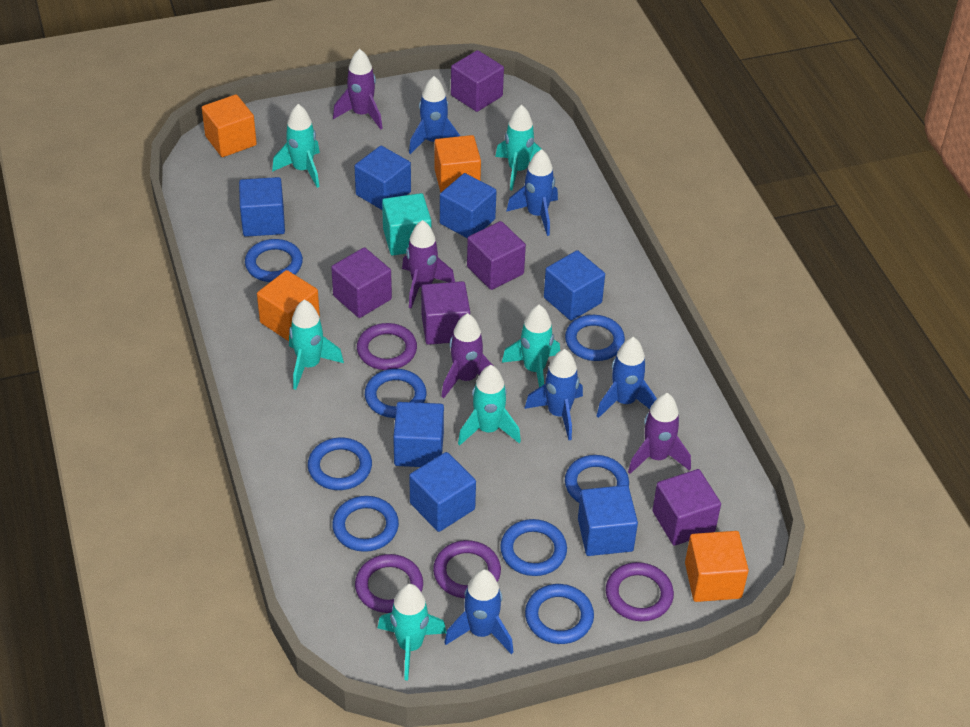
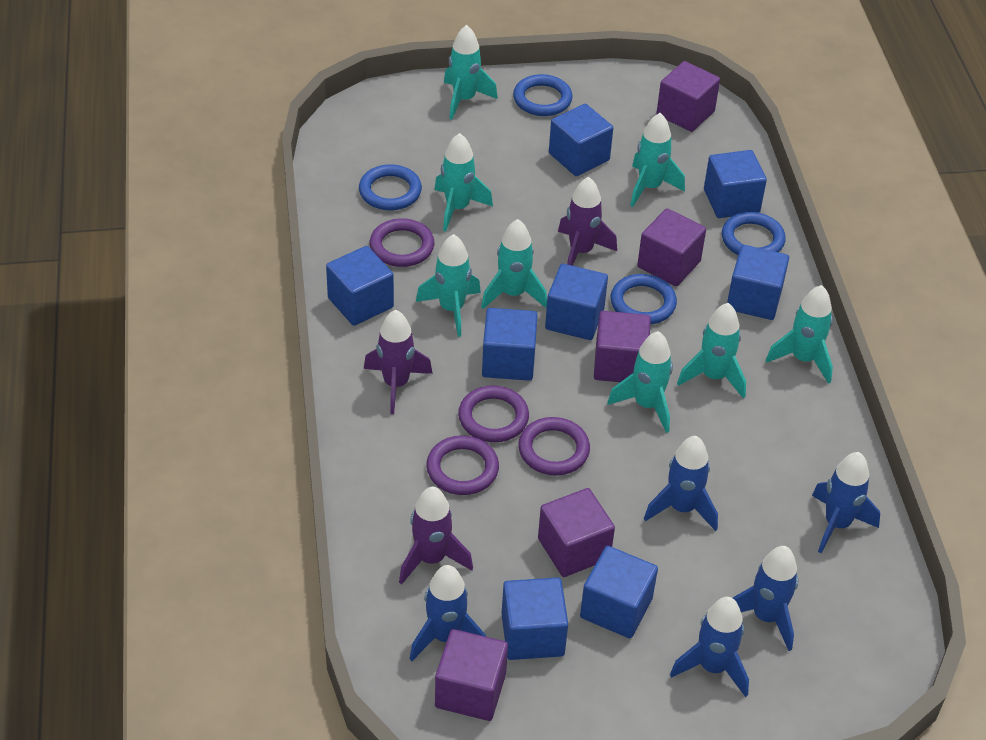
blue cube: [239,177,285,237] [354,146,411,210] [393,402,444,467] [409,452,476,532] [440,173,496,239] [544,250,605,321] [578,485,638,556] = 7 -> [326,246,394,326] [482,308,538,381] [502,577,568,660] [545,264,608,340] [549,104,613,176] [580,546,658,638] [704,150,767,218] [727,245,789,320] = 8
blue ring: [245,239,303,282] [308,438,372,490] [332,496,399,552] [365,369,426,418] [500,519,567,576] [525,584,594,644] [565,315,625,361] [565,455,629,503] = 8 -> [359,164,422,210] [513,74,573,116] [611,274,677,324] [722,212,785,255] = 4
orange cube: [202,94,257,157] [257,270,320,341] [434,135,481,192] [685,531,749,602] = 4 -> none = 0
purple rocket: [333,49,383,130] [402,220,455,308] [441,313,492,398] [628,393,691,474] = 4 -> [364,309,433,414] [399,486,473,585] [558,177,617,266] = 3
turquoise cube: [382,193,431,255] = 1 -> none = 0
turquoise rocket: [272,104,320,188] [289,300,344,390] [378,583,447,680] [458,365,521,446] [495,105,545,191] [502,305,560,387] = 6 -> [416,234,481,337] [434,133,493,232] [444,25,498,120] [481,219,547,309] [607,331,673,433] [630,113,685,207] [677,303,746,399] [765,285,833,384] = 8

